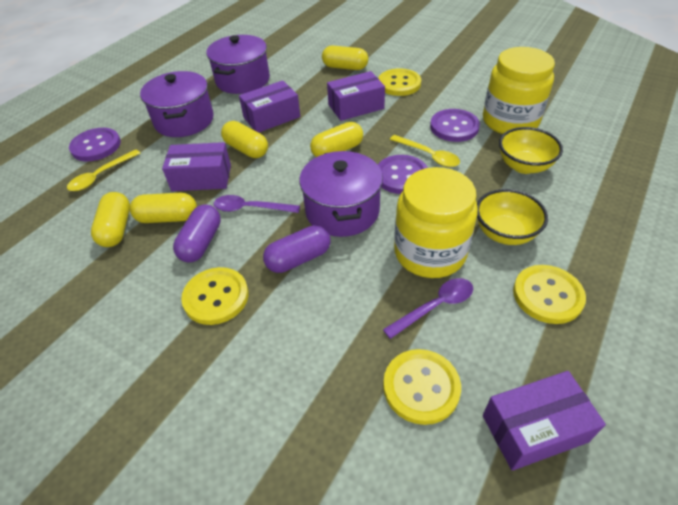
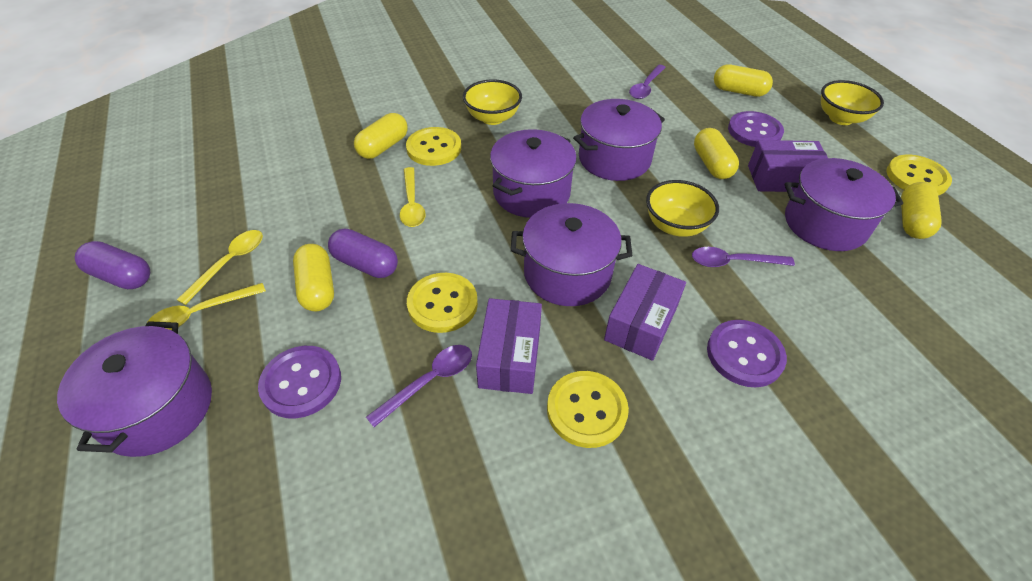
purple box: [162,142,231,191] [239,80,300,133] [327,71,385,121] [483,371,606,471] = 4 -> [476,298,542,394] [604,264,686,361] [748,140,828,192] = 3
purple pot: [140,71,214,137] [206,35,270,94] [299,151,383,237] = 3 -> [57,321,212,457] [490,129,577,218] [511,203,632,306] [573,99,665,181] [784,158,903,251] = 5
purple spoon: [213,195,300,213] [383,278,473,339] = 2 -> [366,345,472,427] [629,65,666,99] [692,247,795,267] = 3
yellow bowl: [477,189,548,245] [499,127,563,174] = 2 -> [463,79,522,125] [646,180,719,237] [821,80,884,125] = 3
yellow jar: [394,167,478,278] [483,47,555,134] = 2 -> none = 0
yellow spoon: [67,149,141,191] [390,135,460,167] = 2 -> [148,283,266,330] [177,230,263,305] [400,167,426,227] = 3

